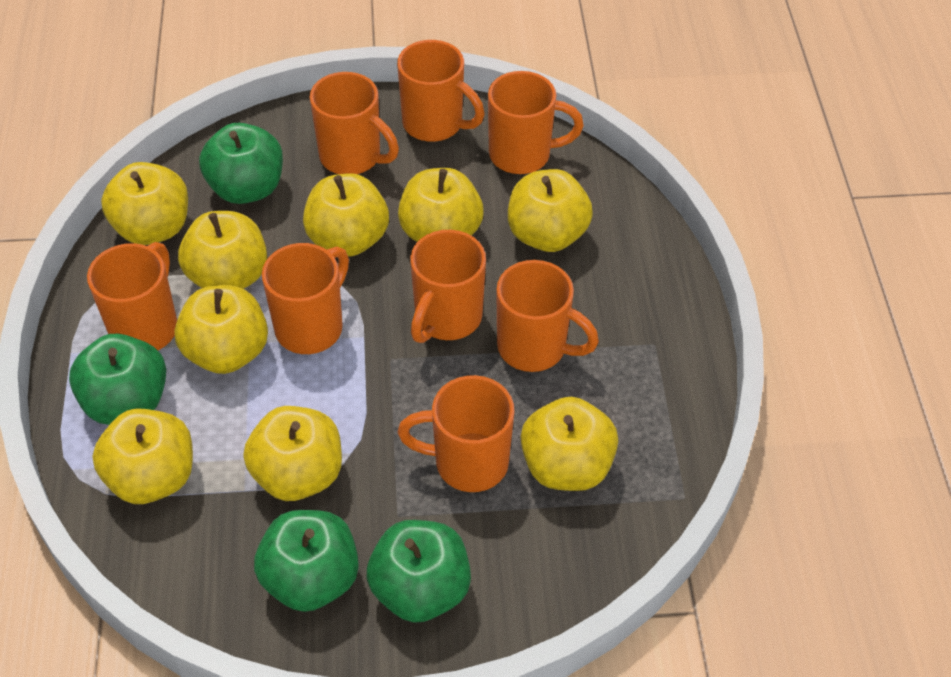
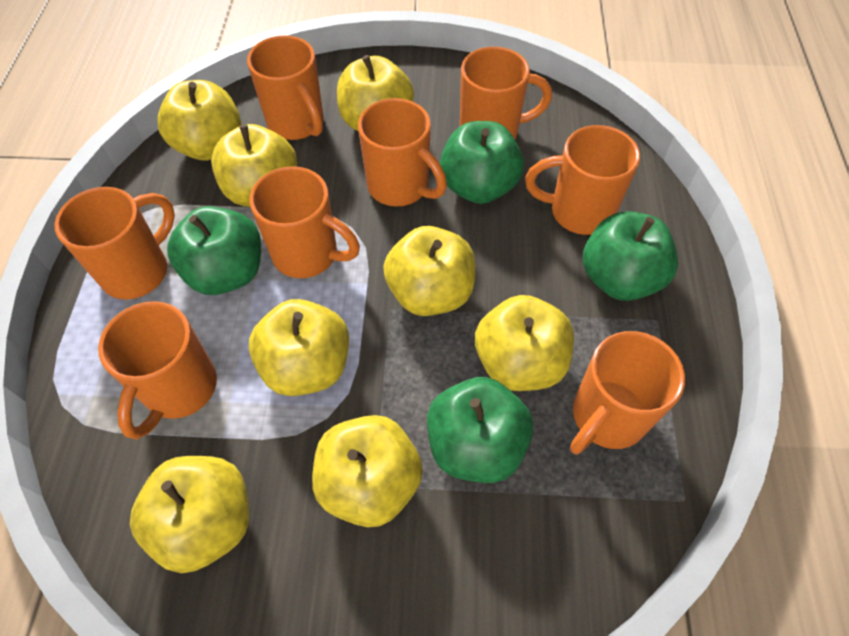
yellow apple: [92,409,193,504] [101,162,188,245] [174,285,268,374] [178,211,267,289] [243,406,342,501] [303,173,389,257] [398,168,484,242] [508,169,593,252] [521,397,618,491] = 9 -> [130,456,249,573] [157,80,241,161] [211,124,297,207] [249,299,349,396] [312,415,423,527] [337,55,414,131] [383,226,476,316] [475,295,574,391] = 8

